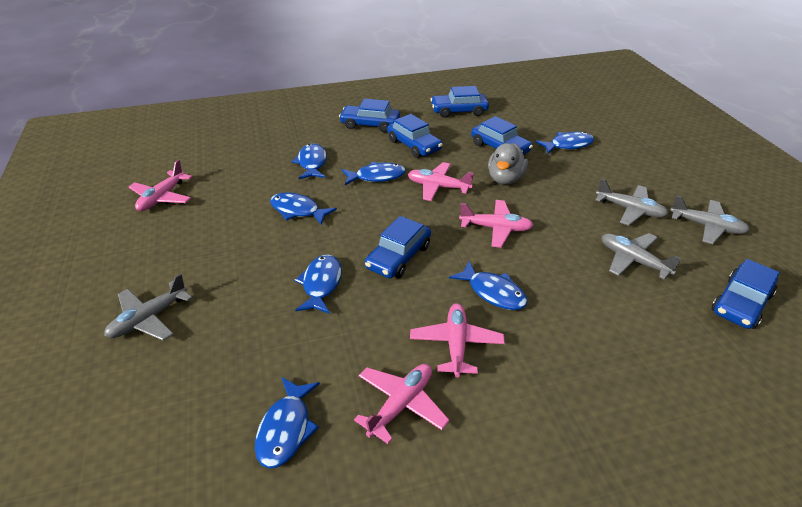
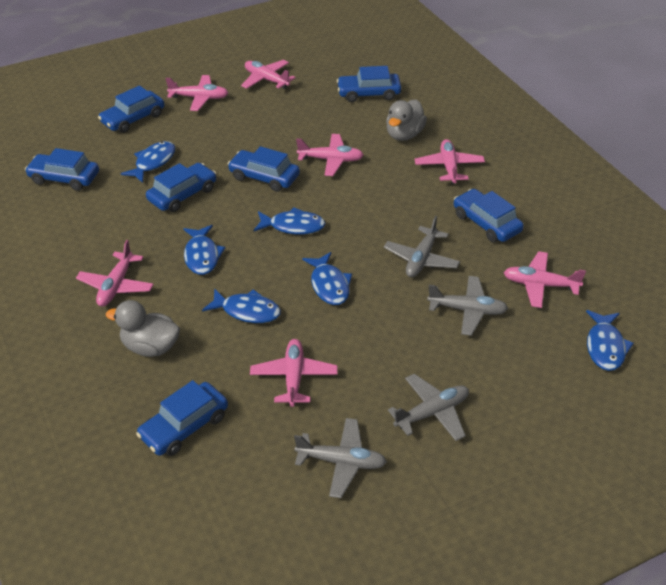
blue car: [339,99,400,132] [365,216,431,278] [387,114,443,158] [430,86,489,118] [471,116,533,155] [712,259,780,329] = 6 -> [25,148,99,191] [98,86,164,133] [136,380,228,456] [146,163,216,212] [228,146,300,192] [337,66,401,102] [454,189,524,243] = 7
blue fish: [255,377,320,468] [270,192,337,225] [291,143,327,179] [294,255,342,314] [342,162,406,185] [449,261,528,310] [536,132,594,154] = 7 -> [121,141,175,183] [183,225,226,275] [202,288,281,323] [253,207,325,234] [302,252,352,305] [586,310,634,371] = 6
grey duck: [488,143,528,185] = 1 -> [106,300,180,357] [386,99,427,141] = 2
pink plane: [129,160,192,211] [354,364,449,444] [408,162,474,201] [410,303,505,377] [459,200,534,248] = 5 -> [76,240,154,306] [165,75,228,111] [241,60,296,89] [250,339,338,407] [296,134,364,176] [415,139,485,185] [503,251,586,308] = 7

